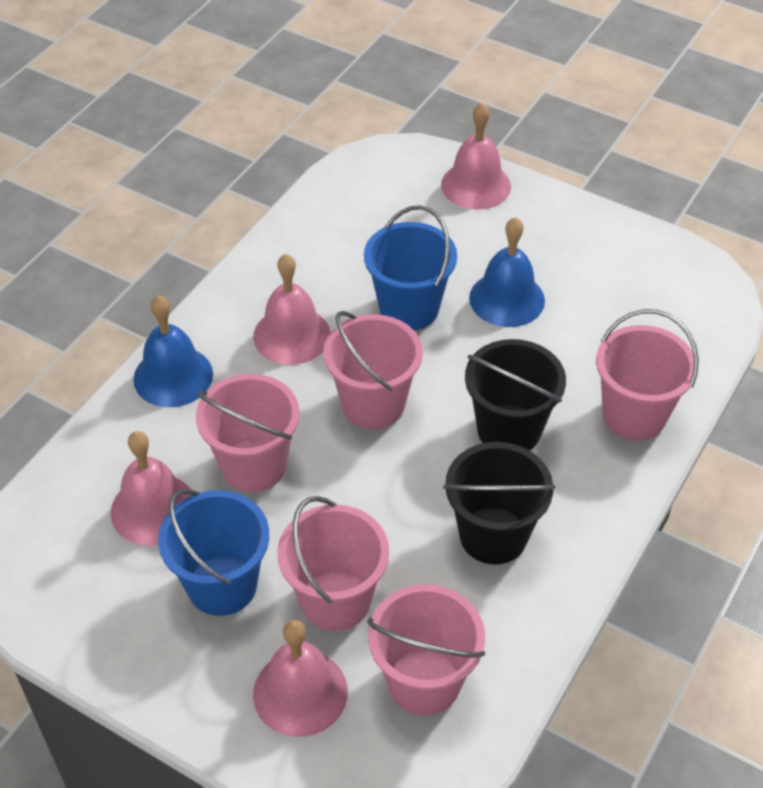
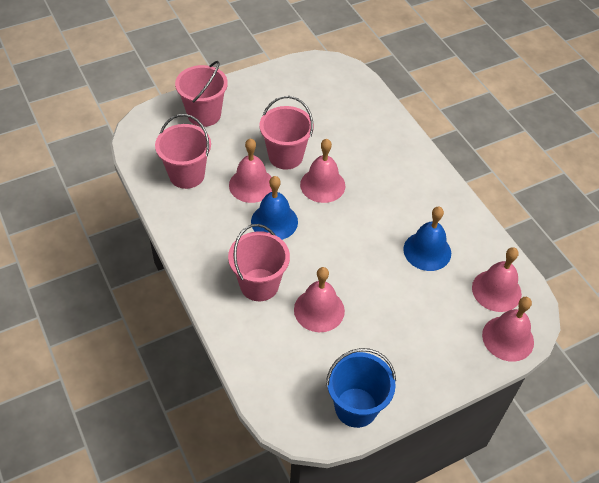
black bucket: [443,442,555,565] [465,339,566,451] = 2 -> none = 0
blue bucket: [158,489,269,616] [364,205,457,331] = 2 -> [326,348,396,428] = 1
pink bell: [111,431,192,545] [253,254,331,365] [253,620,348,737] [441,103,511,210] = 4 -> [229,138,272,203] [294,267,345,332] [300,139,345,203] [472,247,522,312] [482,297,534,362] = 5
pink bucket: [196,374,300,492] [277,496,389,631] [323,311,423,429] [367,584,485,715] [596,309,699,441] = 5 -> [155,114,211,189] [175,61,228,127] [228,224,290,301] [259,96,314,170] = 4

